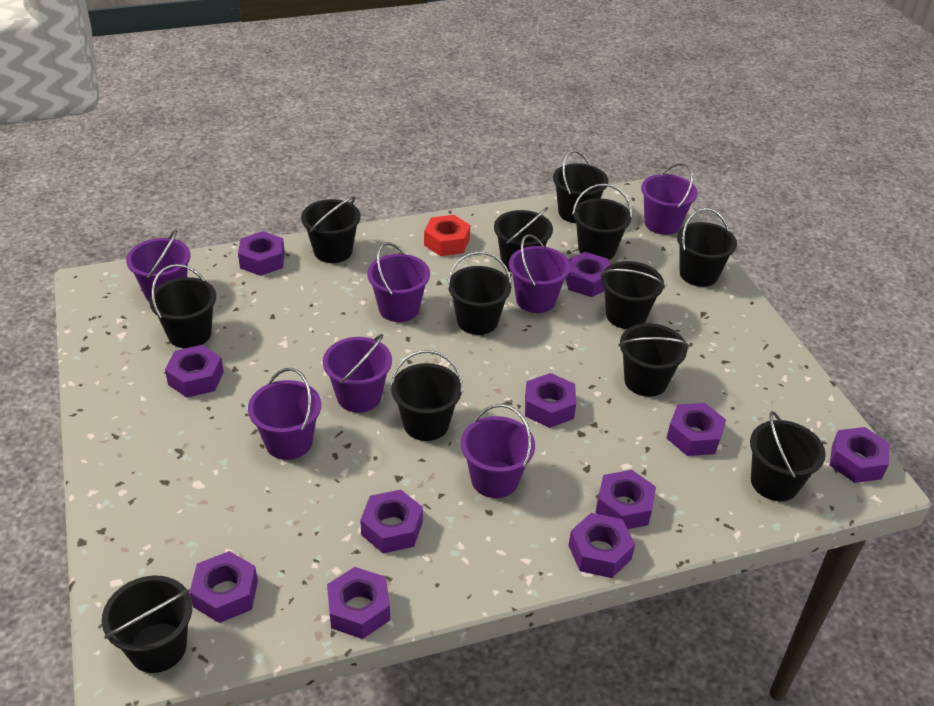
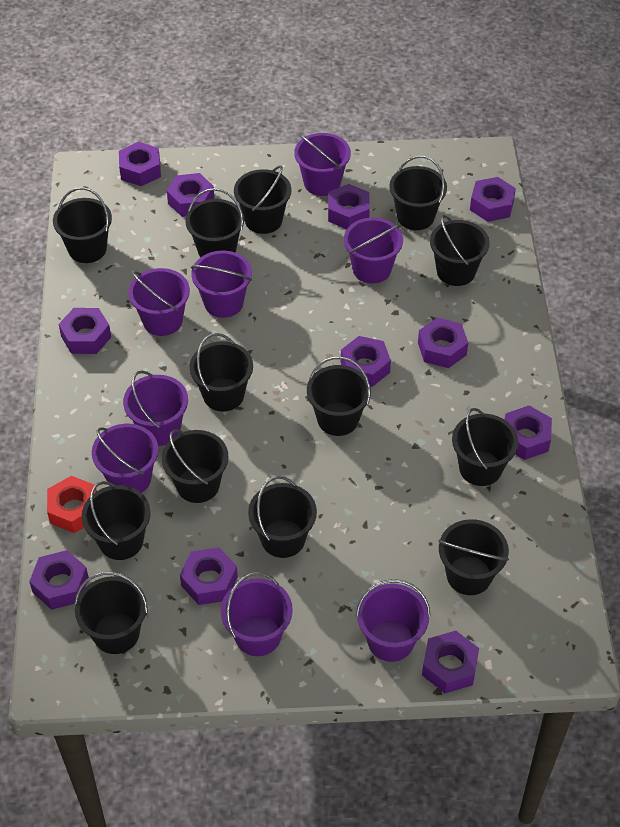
black bucket: [102,575,192,673] [149,264,216,348] [301,196,361,263] [391,350,463,441] [447,252,512,335] [494,207,553,272] [553,150,609,223] [572,184,632,260] [600,261,665,329] [619,323,689,397] [677,208,737,287] [750,411,826,501] = 12 -> [53,187,112,263] [74,572,148,654] [81,481,151,560] [162,430,229,503] [186,188,244,258] [190,333,253,412] [234,166,291,234] [248,476,317,558] [307,356,371,436] [389,155,447,230] [430,215,489,286] [438,519,509,595] [452,408,518,486] = 13
purple bucket: [126,229,191,302] [248,368,321,460] [323,334,392,412] [367,242,430,322] [461,404,535,498] [509,234,570,313] [641,163,698,235] = 7 -> [92,424,158,493] [123,371,188,446] [128,268,190,336] [191,251,252,318] [221,572,293,656] [294,133,351,196] [344,218,403,284] [356,579,431,662] = 8

